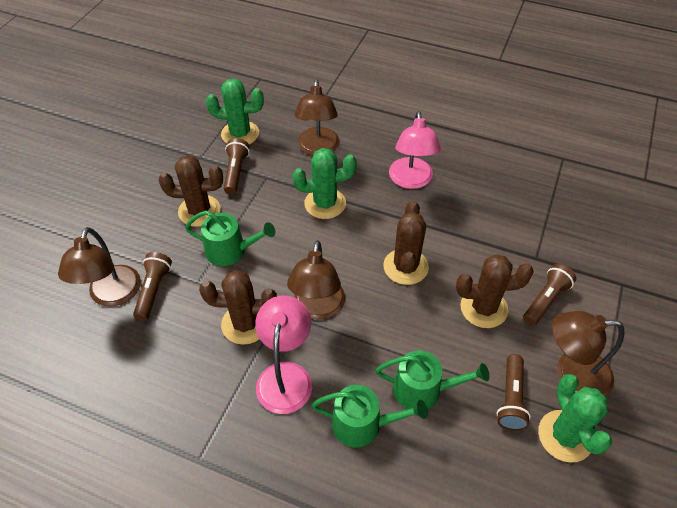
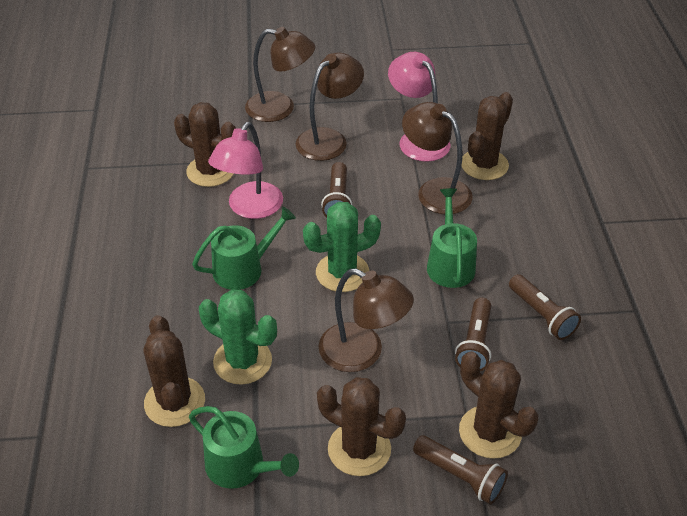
brown cactus: [158,155,223,227] [199,270,277,345] [383,201,429,285] [456,254,534,328] = 4 -> [143,315,205,427] [174,102,236,187] [317,377,406,476] [459,351,538,459] [461,92,513,180] = 5
green cactus: [206,78,264,144] [292,148,357,219] [538,374,612,462] = 3 -> [199,289,277,385] [303,202,381,292] = 2

